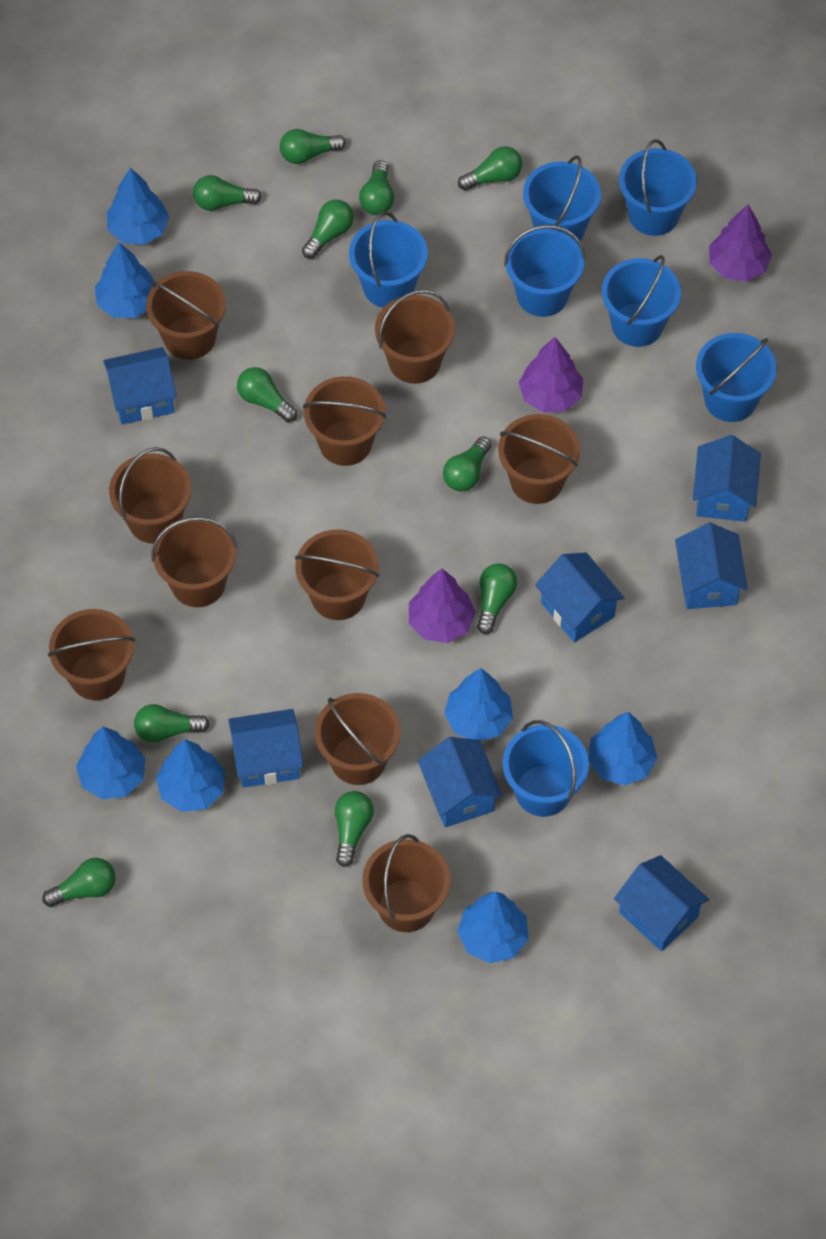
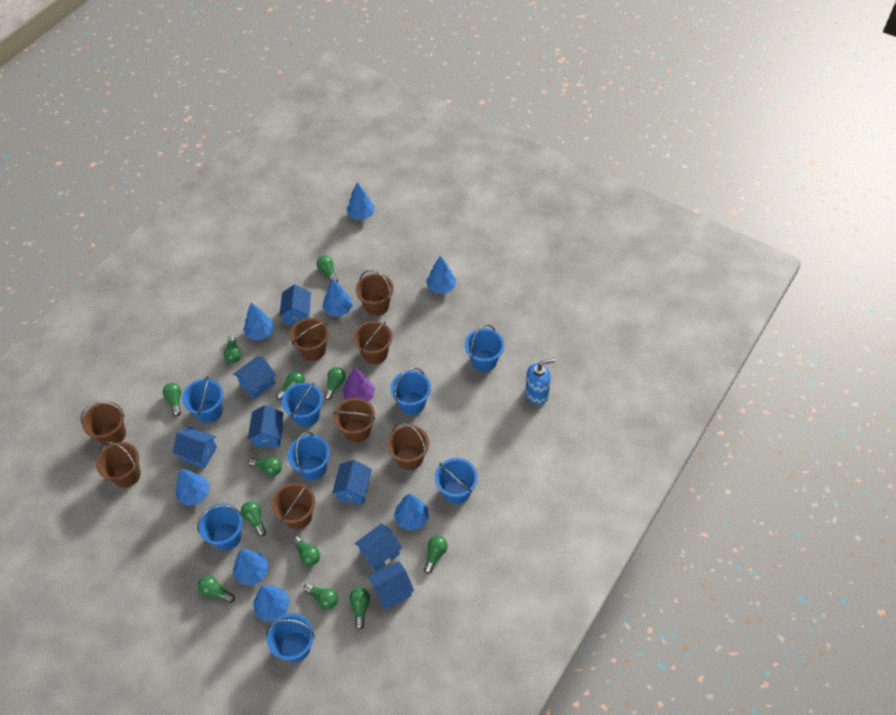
blue bucket: [349,212,428,308] [503,720,589,817] [504,225,586,317] [523,155,601,240] [602,255,681,347] [619,139,697,236] [696,333,777,422] = 7 -> [182,376,223,423] [197,503,243,551] [266,613,315,662] [282,382,323,427] [288,432,330,481] [390,367,431,415] [435,458,478,504] [465,324,504,372] = 8
blue soap dispenser: none = 0 -> [525,358,555,405] = 1
blue tree: [76,727,145,799] [95,242,154,318] [107,167,169,245] [156,739,225,812] [444,668,513,741] [457,892,528,963] [588,712,657,786] = 7 -> [175,469,210,506] [233,550,269,586] [243,303,274,341] [253,585,290,622] [322,279,353,317] [346,183,375,220] [394,494,429,531] [426,256,456,293] = 8
brown bucket: [48,609,135,700] [109,447,192,544] [146,271,226,360] [152,517,237,607] [295,529,379,620] [303,376,386,466] [314,693,400,785] [362,834,450,932] [375,290,455,384] [498,414,580,504] = 10 -> [80,401,126,446] [96,442,141,488] [272,483,315,529] [290,318,329,361] [333,398,376,443] [353,321,392,364] [356,270,394,316] [387,423,429,470] = 8
green light bulb: [42,858,116,907] [134,704,210,743] [193,175,262,211] [237,367,297,422] [280,129,346,164] [302,200,354,259] [335,791,374,867] [359,160,394,215] [443,436,492,492] [458,146,522,190] [477,564,517,634] = 11 -> [163,383,181,416] [198,576,235,603] [224,336,242,363] [241,501,266,536] [248,457,282,476] [276,371,305,400] [292,536,320,566] [304,583,338,610] [317,256,338,283] [324,367,346,400] [349,588,370,630] [424,536,448,574] = 12
purple tree: [409,569,476,643] [519,337,583,413] [709,204,772,282] = 3 -> [342,368,375,401] = 1

